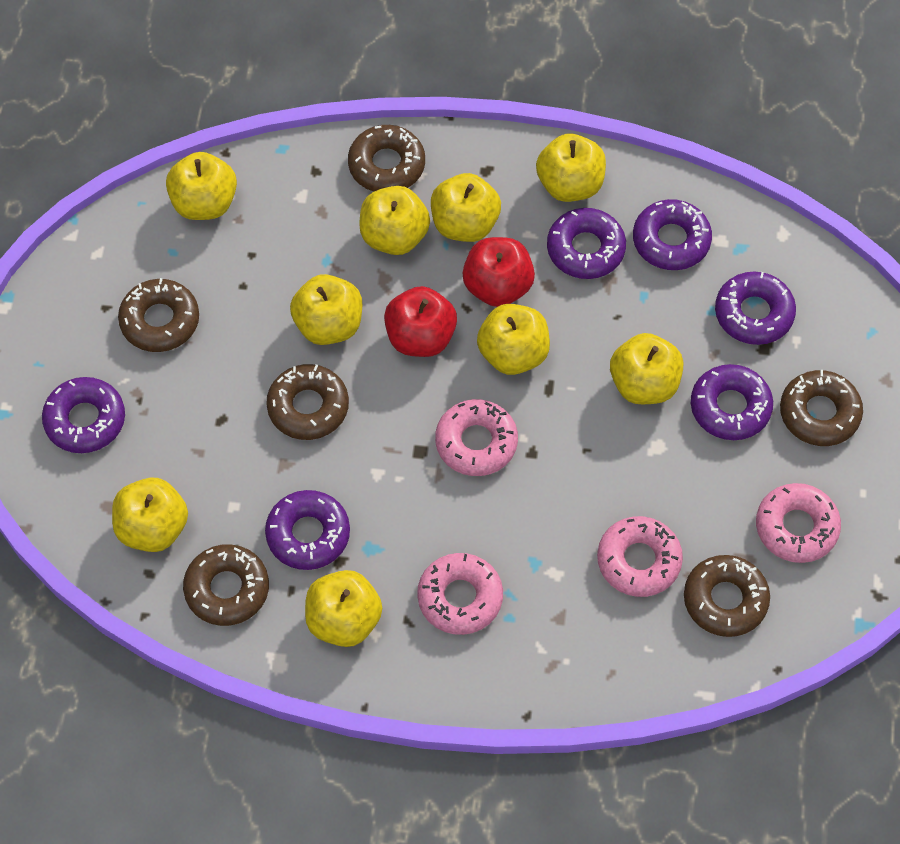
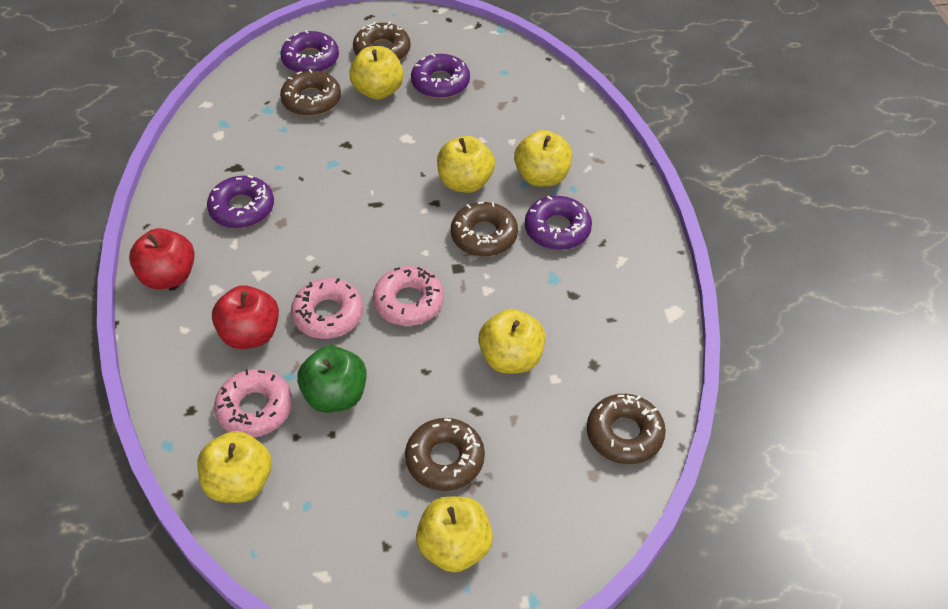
brown donut: [118,278,199,352] [183,544,269,626] [266,364,349,440] [348,125,425,192] [684,555,770,637] [780,370,863,446] = 6 -> [280,69,341,116] [353,21,411,60] [405,418,485,491] [451,202,518,257] [587,394,666,464] = 5
green apple: none = 0 -> [297,346,366,413] = 1
pink donut: [417,553,503,635] [435,399,518,476] [597,516,683,597] [756,483,841,563] = 4 -> [214,369,292,437] [291,278,363,339] [373,266,444,326] = 3
purple donut: [42,377,125,453] [265,490,350,570] [547,208,626,279] [633,199,712,270] [691,364,773,440] [715,271,796,345] = 6 -> [207,175,274,228] [280,30,339,73] [411,54,470,98] [525,196,592,250] = 4
yellow apple: [112,478,188,552] [166,152,237,220] [290,274,362,345] [305,570,382,647] [359,186,430,255] [431,173,501,242] [477,304,550,375] [536,134,606,202] [610,333,684,404] = 9 -> [197,431,272,503] [349,46,404,100] [416,496,493,572] [437,136,495,193] [478,309,546,374] [514,130,572,187] = 6

